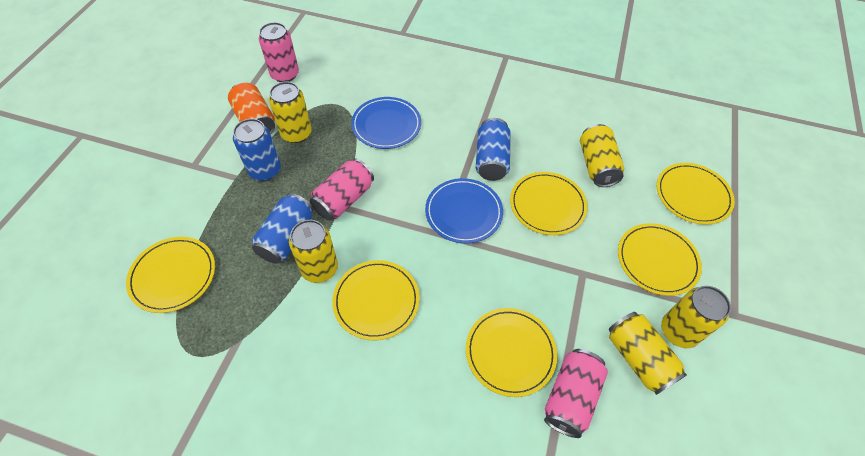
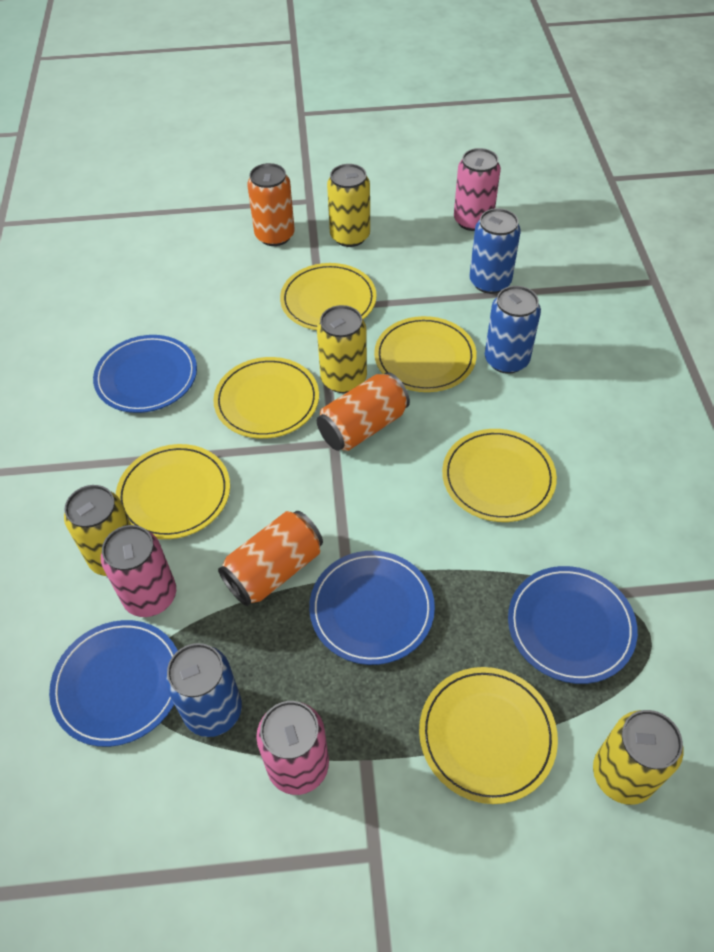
blue plate: [351,97,421,149] [425,178,503,243] = 2 -> [49,620,178,747] [93,335,197,413] [309,551,435,665] [508,566,638,684] = 4
orange can: [228,82,275,134] = 1 -> [218,511,323,606] [247,163,295,246] [317,372,410,451] = 3
yellow can: [269,81,312,143] [289,220,338,283] [580,124,624,187] [609,312,687,395] [661,286,731,348] = 5 -> [64,485,131,576] [317,305,367,393] [327,164,370,247] [593,710,684,805] = 4

